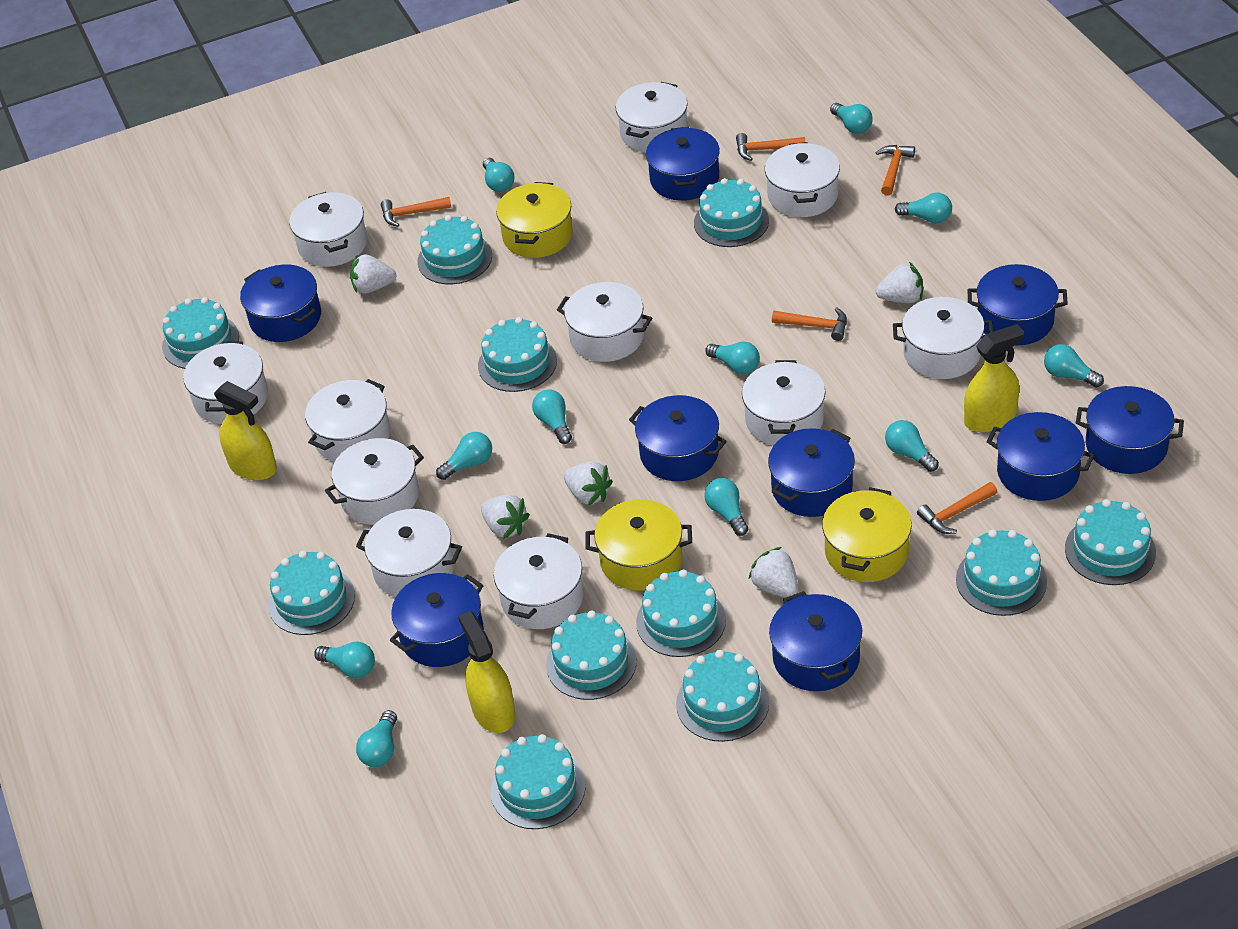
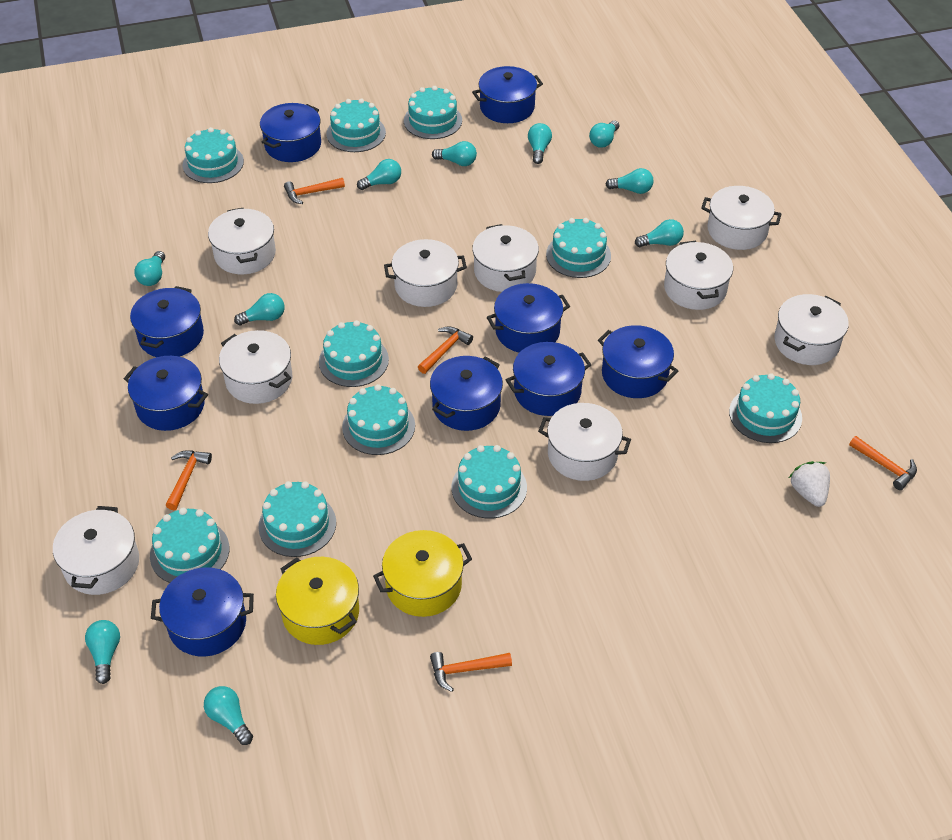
turquoise cake: [162,297,239,369] [268,551,355,635] [417,215,492,284] [478,317,557,392] [491,734,586,829] [546,611,637,700] [636,569,726,657] [676,650,769,742] [694,178,769,247] [956,529,1047,616] [1065,499,1156,585] = 11 -> [150,508,229,583] [183,127,244,183] [258,481,336,557] [319,320,389,387] [326,98,386,152] [342,384,415,455] [404,86,462,139] [452,445,527,518] [546,218,611,278] [729,373,802,443] = 10
turquoise light bulb: [314,642,375,678] [356,710,397,767] [436,432,492,480] [483,158,514,192] [532,390,572,444] [704,478,748,536] [705,341,760,374] [830,103,873,134] [885,420,939,472] [895,193,952,224] [1044,344,1104,388] = 11 -> [85,620,120,684] [134,251,165,286] [204,686,253,745] [234,293,285,325] [357,159,401,190] [432,141,477,166] [528,123,552,164] [589,121,619,148] [605,168,653,194] [635,219,684,248] = 10
white pot: [183,341,268,424] [289,192,367,267] [305,379,390,462] [325,438,424,525] [356,509,462,597] [494,533,584,629] [557,282,652,362] [616,82,688,152] [742,360,826,446] [765,142,840,217] [893,297,993,379] = 11 -> [53,506,139,595] [208,208,276,274] [219,330,292,404] [384,239,467,307] [472,224,539,292] [538,403,631,481] [664,241,733,310] [701,186,781,250] [774,294,849,365] = 9
white strawberry: [350,255,396,294] [481,494,530,539] [564,461,613,505] [749,547,799,598] [876,262,923,303] = 5 -> [789,461,830,507] = 1
yellow pot: [496,182,573,258] [586,499,692,591] [822,487,912,582] = 3 -> [276,557,359,645] [373,530,472,617] = 2
yellow spray bottle: [214,381,277,480] [458,611,515,733] [964,324,1024,432] = 3 -> none = 0

